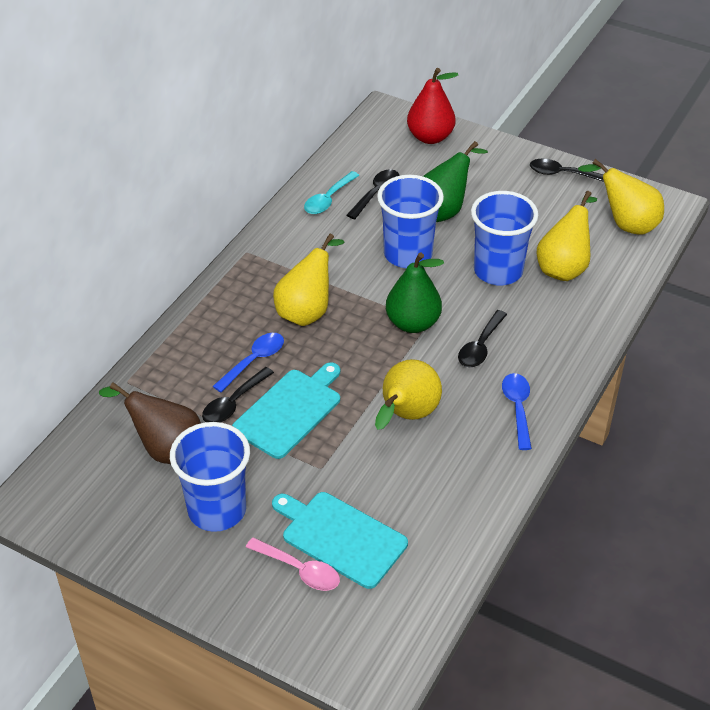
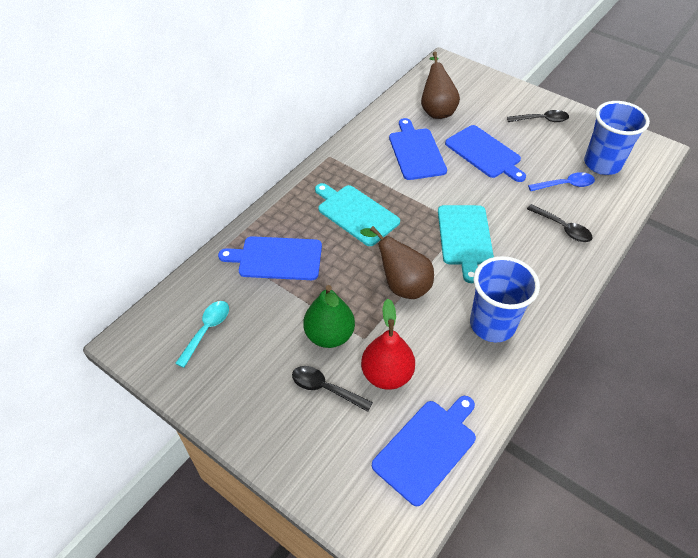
black spoon: [202,367,274,423] [347,169,400,220] [458,310,507,367] [530,158,604,182] = 4 -> [292,366,373,412] [507,110,569,122] [527,204,593,242] = 3
blue cup: [170,422,250,532] [377,175,444,268] [471,191,538,285] = 3 -> [470,256,540,342] [584,101,650,175] = 2
blue cutting board: none = 0 -> [218,236,322,280] [372,396,476,506] [389,118,447,180] [445,125,526,182] = 4
blue spoon: [213,333,284,392] [502,373,532,450] = 2 -> [528,172,595,191] = 1
brown pear: [99,382,201,464] = 1 -> [360,226,434,299] [421,52,460,119] = 2
green pear: [386,252,444,333] [423,141,488,222] = 2 -> [303,285,355,348] = 1
pink spoon: [246,537,340,591] = 1 -> none = 0
yellow pear: [273,234,345,326] [375,359,442,430] [537,191,597,281] [578,159,664,234] = 4 -> none = 0

